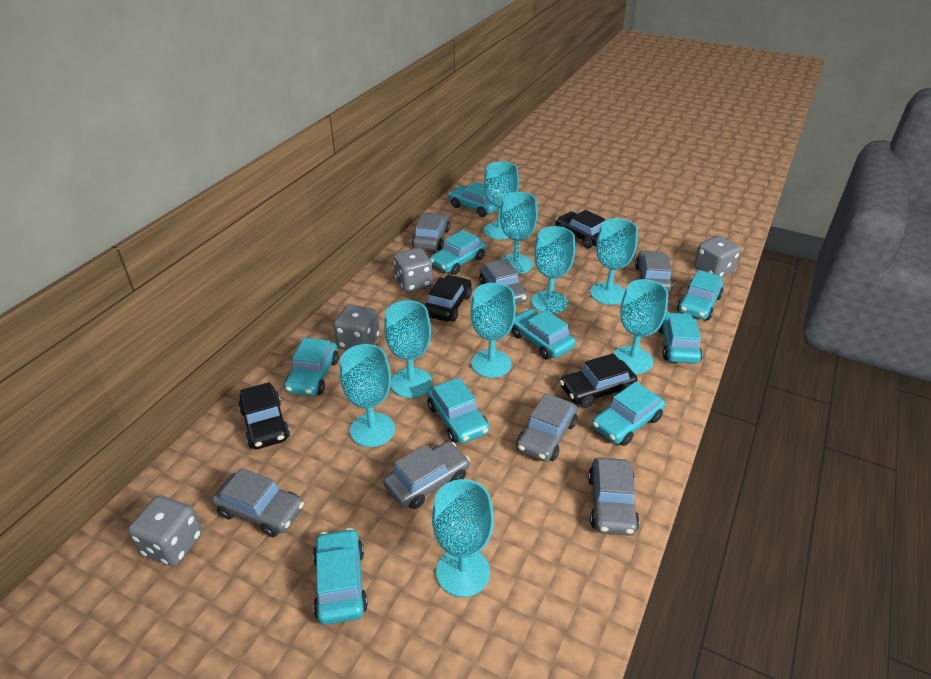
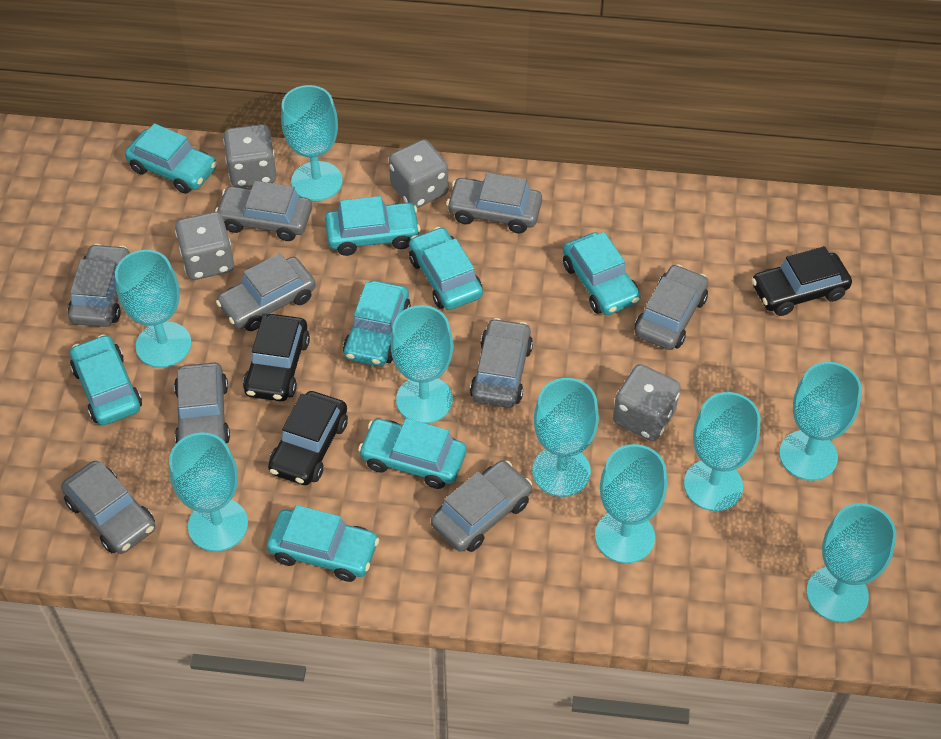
black car: [238,382,290,449] [425,275,472,322] [555,210,605,248] [560,353,638,408] = 4 -> [243,314,310,402] [268,391,348,485] [752,246,852,316] = 3
grey car: [212,468,304,537] [383,441,470,509] [412,213,450,250] [479,258,528,304] [516,393,577,462] [588,458,639,536] [635,251,673,292] = 7 -> [61,461,155,554] [68,244,130,327] [174,363,230,443] [215,181,312,241] [216,253,316,331] [431,460,532,552] [446,173,542,233] [470,318,533,408] [634,264,709,350] = 9
turquoise car: [284,338,339,396] [313,528,368,625] [427,377,489,444] [430,230,486,275] [448,182,498,217] [512,309,576,359] [592,382,665,446] [658,312,702,364] [677,270,723,320] = 9 -> [70,334,142,425] [125,123,217,194] [267,505,379,582] [325,196,421,256] [343,281,411,366] [358,418,466,489] [409,227,483,310] [563,232,641,315] = 8

